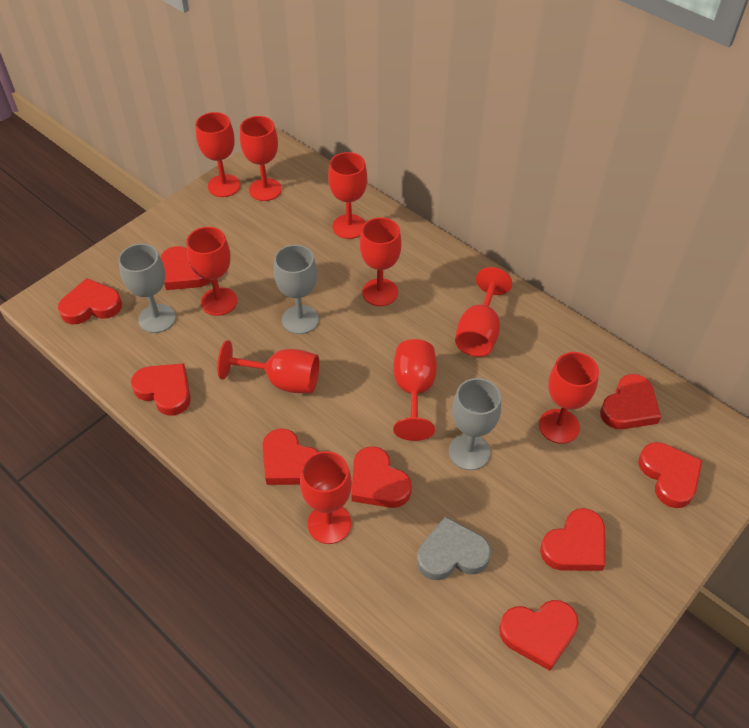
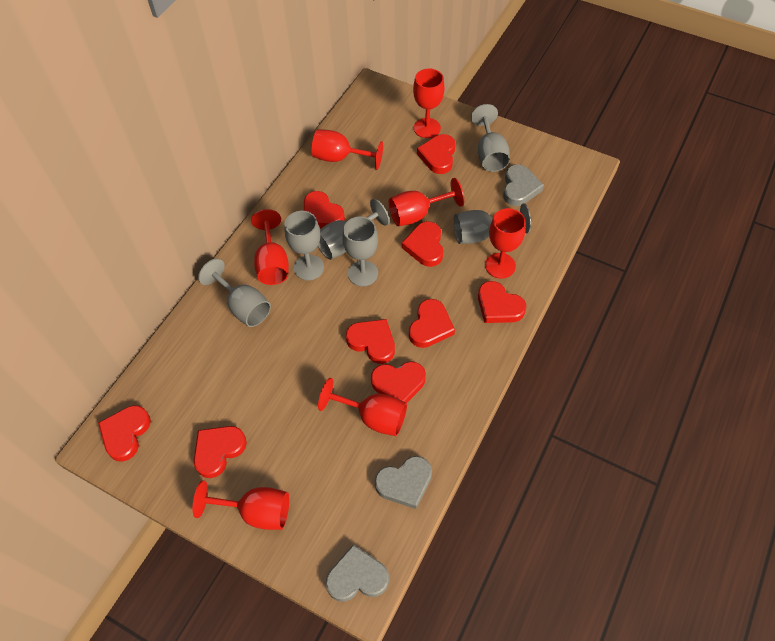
grey goblet: [118,244,176,333] [274,245,319,334] [449,378,501,470] = 3 -> [198,258,271,327] [284,211,324,280] [318,199,389,260] [342,216,378,286] [454,203,531,244] [471,104,510,172] = 6
grey heart: [417,516,491,580] = 1 -> [326,544,389,602] [375,456,432,509] [503,164,544,206] = 3
red goblet: [186,227,237,316] [196,112,240,197] [217,340,319,393] [240,116,282,201] [300,451,352,544] [328,152,367,239] [360,217,402,306] [393,339,437,441] [455,267,512,357] [539,352,599,444] = 10 -> [193,480,289,530] [251,209,289,285] [312,129,383,170] [318,378,407,436] [389,178,464,226] [413,69,444,138] [485,208,526,279] = 7

